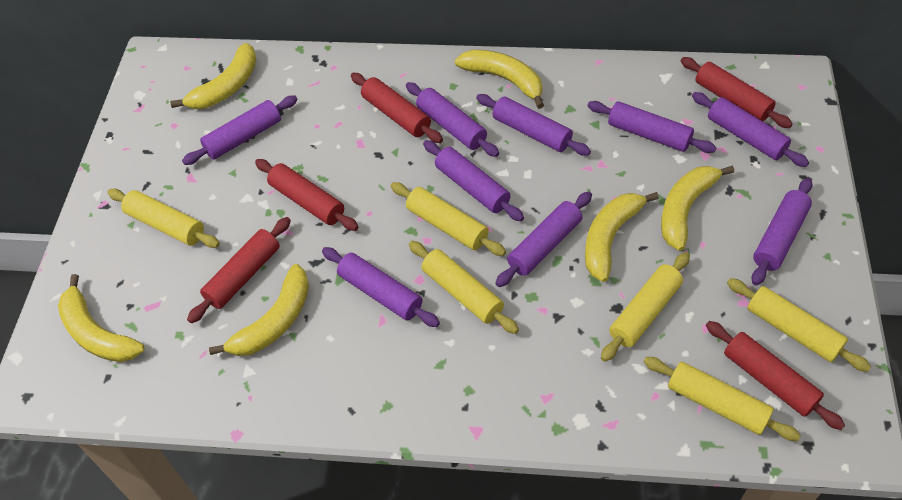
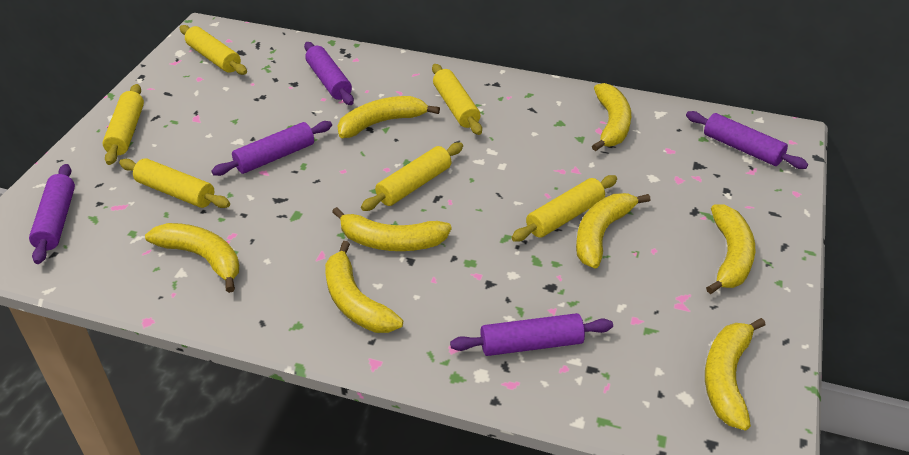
purple rolling pin: [182,95,298,165] [322,247,440,327] [406,82,499,157] [423,140,524,221] [476,94,591,156] [496,191,592,287] [588,101,717,153] [692,92,809,167] [752,178,813,286] = 9 -> [29,164,75,264] [211,121,332,176] [304,42,354,105] [450,313,613,356] [686,111,808,169] = 5
red rolling pin: [187,217,291,323] [255,159,358,231] [351,73,443,143] [681,57,792,128] [706,321,845,430] = 5 -> none = 0
yellow banana: [58,274,145,362] [170,43,257,109] [209,264,309,356] [455,50,544,109] [585,192,659,282] [661,166,734,251] = 6 -> [145,223,239,293] [325,241,403,333] [332,207,452,251] [337,96,440,138] [576,193,650,269] [592,83,631,151] [705,318,765,430] [706,205,755,294] = 8

